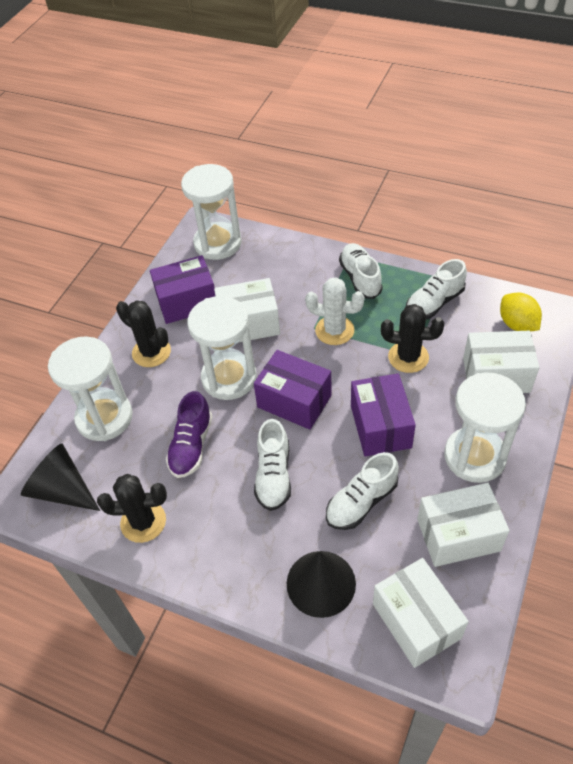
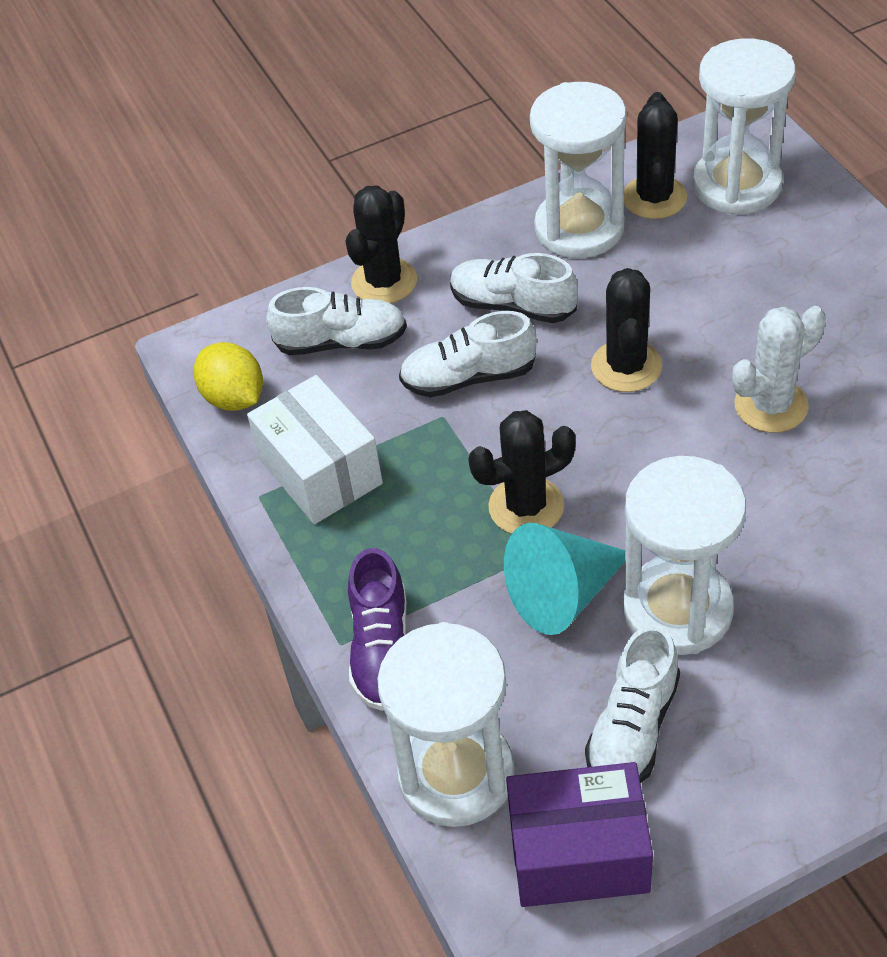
black cactus: [97,474,167,543] [116,300,171,367] [381,304,444,373] = 3 -> [345,185,417,304] [468,410,576,534] [591,268,662,392] [623,92,687,219] = 4
black cone: [21,444,100,511] [287,551,356,618] = 2 -> none = 0
purple box: [150,255,215,324] [254,350,332,430] [351,373,416,457] = 3 -> [506,762,653,907] = 1
turquoise cone: none = 0 -> [504,523,625,635] = 1
white box: [214,278,280,342] [373,558,469,668] [417,483,510,567] [463,331,539,393] = 4 -> [247,375,383,524] = 1

